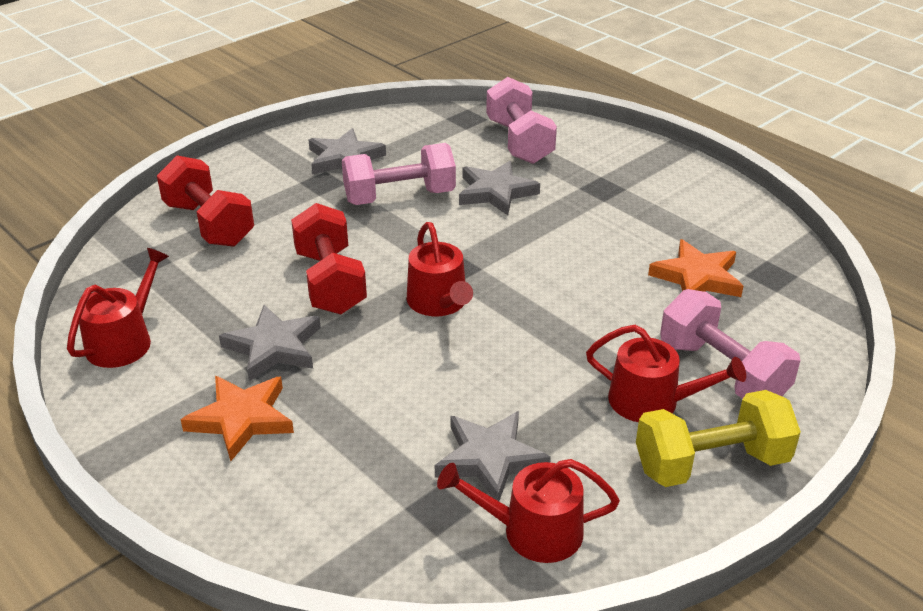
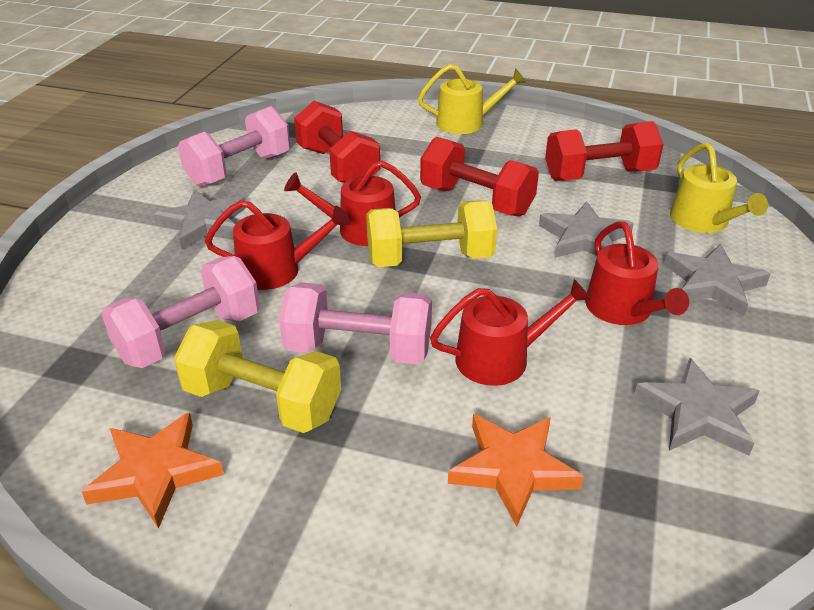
red dumbbell: [157,156,254,247] [291,203,367,314] = 2 -> [294,101,380,183] [420,137,539,216] [545,121,664,181] = 3
yellow dumbbell: [636,390,801,487] = 1 -> [174,320,341,433] [366,200,497,267] = 2
yellow watering can: none = 0 -> [418,64,526,134] [670,143,768,233] = 2

